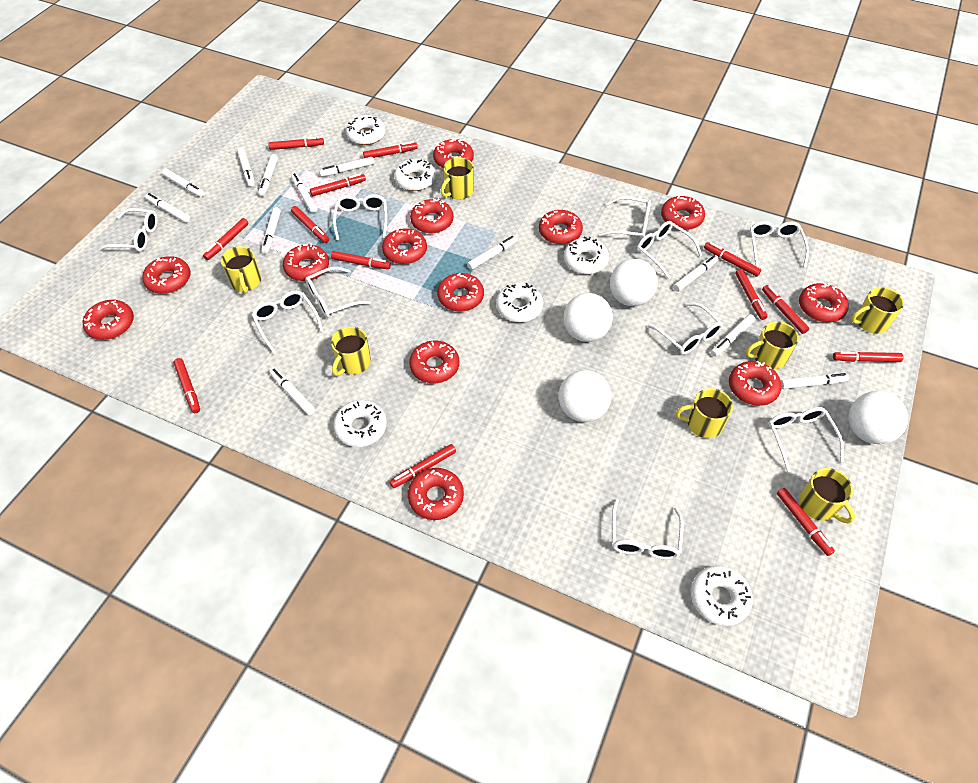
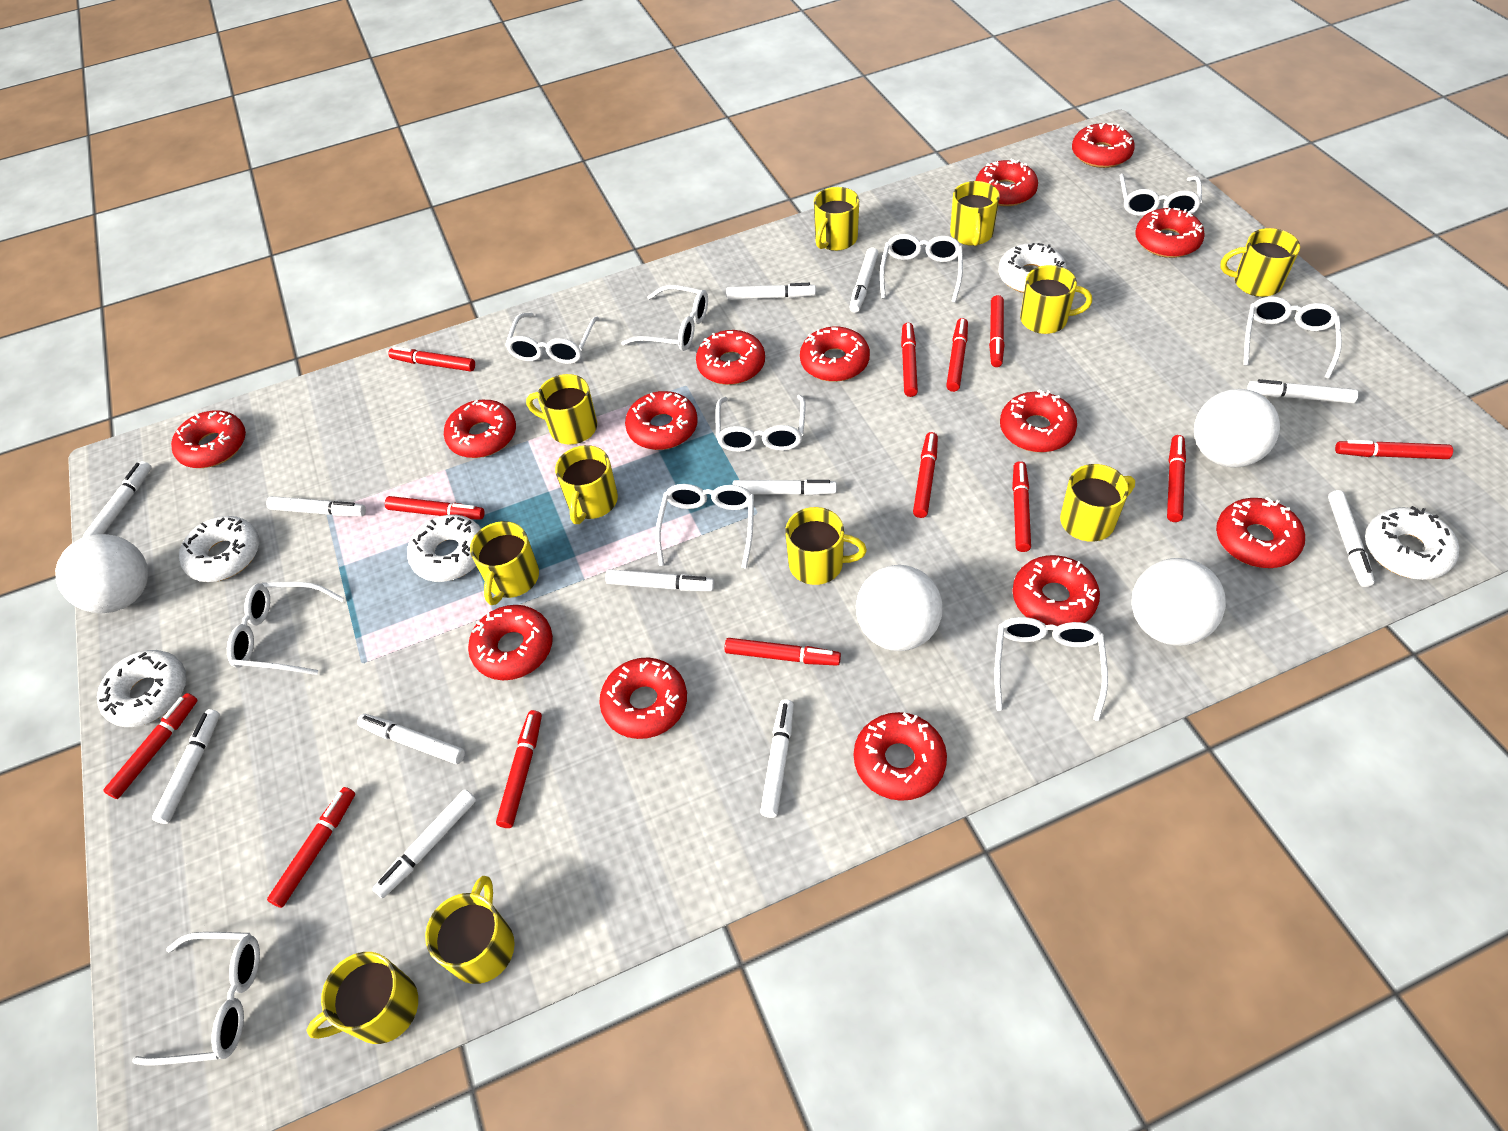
red donut: [83,300,134,340] [142,256,191,294] [283,244,329,281] [382,228,427,264] [408,468,464,520] [409,341,459,383] [410,198,454,233] [433,138,474,168] [437,273,484,311] [539,210,583,245] [661,196,705,230] [729,361,781,406] [799,282,849,322] = 13 -> [171,411,246,468] [444,400,516,458] [468,605,553,680] [599,658,687,739] [625,391,698,450] [696,330,765,385] [800,326,870,382] [854,712,947,801] [976,159,1038,206] [1000,390,1077,452] [1013,555,1100,626] [1072,123,1135,168] [1135,208,1205,258] [1216,497,1305,568] = 14
white donut: [333,400,387,447] [346,115,385,145] [394,159,436,191] [496,283,543,322] [564,237,609,274] [691,566,753,626] = 6 -> [97,650,186,727] [179,516,259,582] [407,515,481,582] [998,243,1067,293] [1365,506,1459,580] = 5
yellow mug: [221,246,261,293] [331,327,371,376] [441,157,474,200] [676,388,733,438] [746,321,799,369] [799,468,855,524] [851,287,904,334] = 7 -> [307,952,418,1044] [425,876,515,984] [470,521,539,605] [526,374,597,445] [555,445,618,524] [785,507,867,585] [814,187,859,251] [950,181,1000,246] [1020,265,1092,334] [1060,464,1135,542] [1220,228,1300,297] = 11

